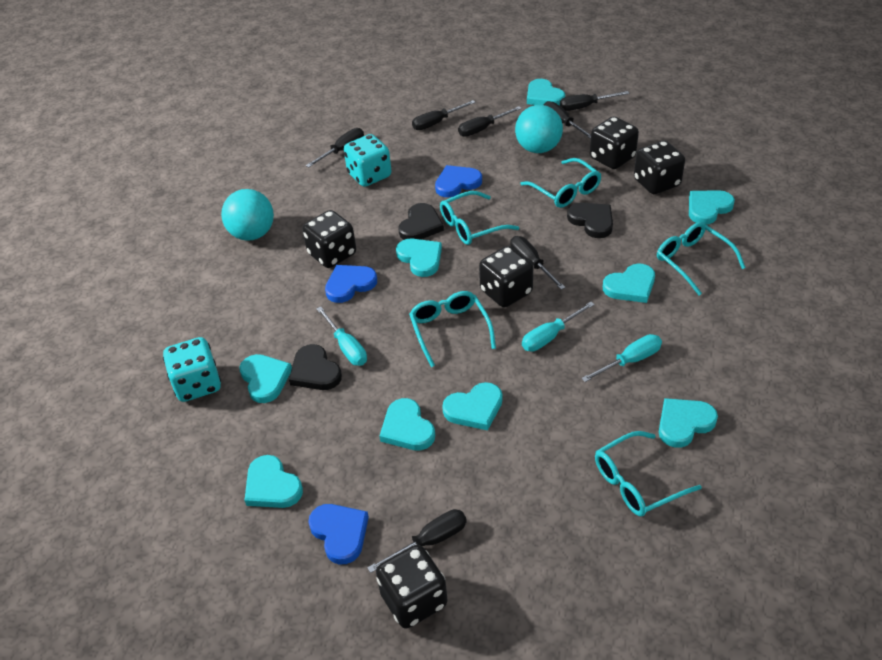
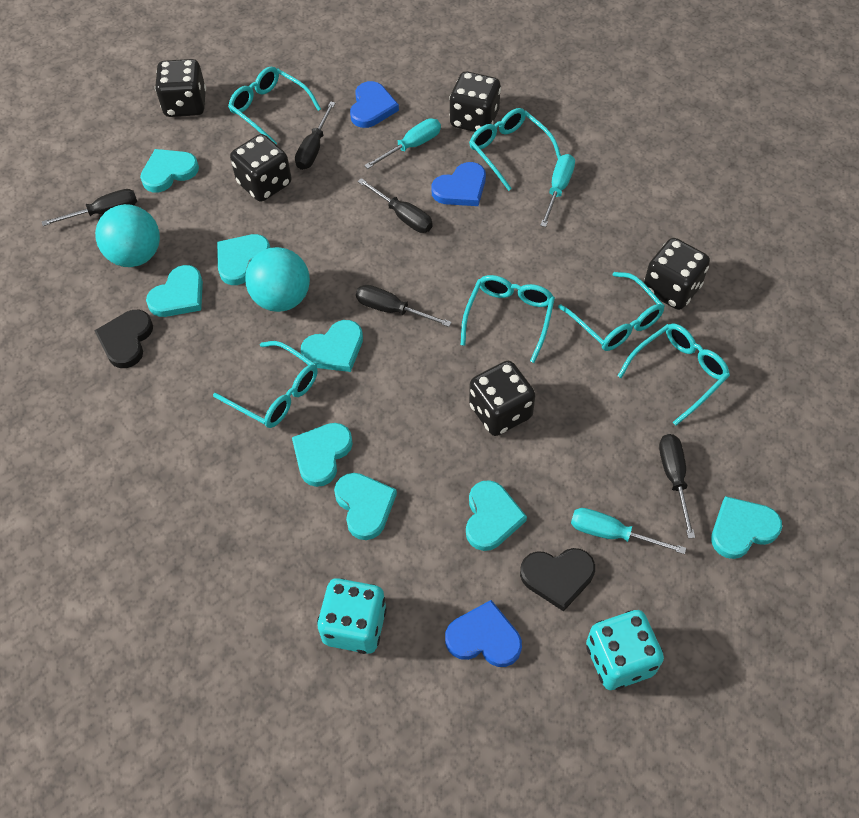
black heart: [289,344,342,390] [398,203,444,240] [567,202,613,238] = 3 -> [94,310,153,368] [520,548,595,611] = 2
black screwdriver: [306,128,364,168] [367,509,467,573] [412,100,476,130] [458,106,522,137] [510,236,566,290] [544,101,591,139] [560,91,629,111] = 7 -> [42,189,137,226] [295,101,335,170] [356,285,452,327] [357,178,433,233] [659,434,695,539] = 5
turquoise glasses: [409,291,496,367] [440,191,519,245] [521,158,602,208] [595,431,702,517] [657,222,746,295] = 5 -> [213,341,318,428] [228,67,321,144] [461,275,555,363] [469,108,561,191] [558,272,665,351] [618,323,730,426] = 6
turquoise heart: [239,354,292,403] [244,455,303,508] [380,398,435,451] [396,238,442,277] [442,382,502,431] [527,79,565,106] [603,264,655,303] [659,398,718,448] [689,190,735,225] = 9 -> [140,149,199,193] [146,265,203,317] [217,234,270,285] [292,423,353,487] [301,320,363,372] [334,473,397,540] [466,480,527,551] [711,496,782,559] = 8

